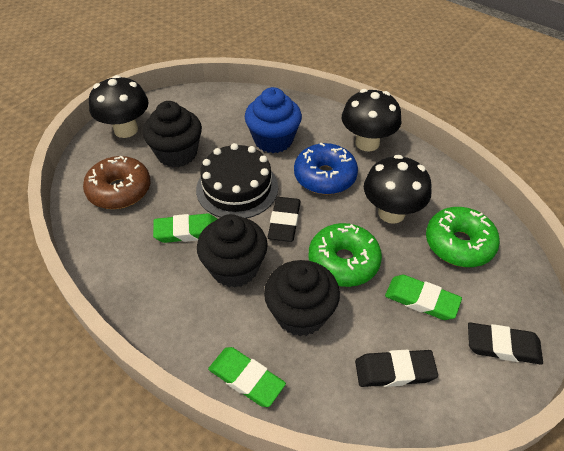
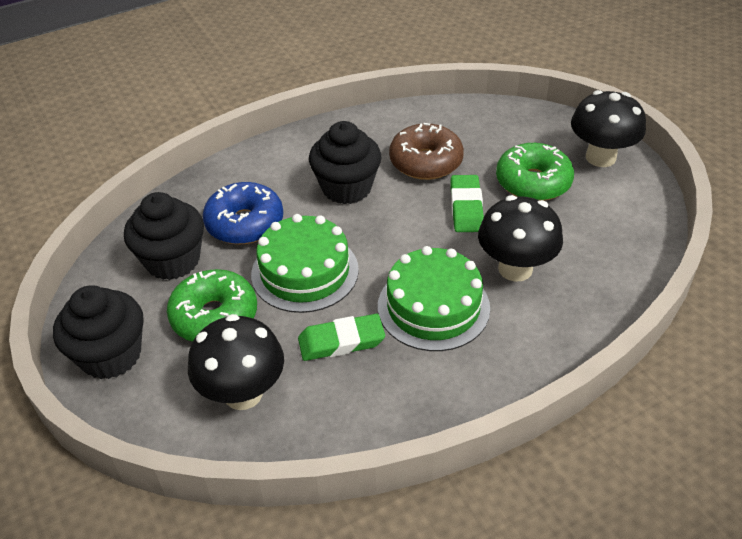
black cake: [196,143,278,218] = 1 -> none = 0
black eraser: [268,197,301,242] [355,350,438,387] [468,323,543,364] = 3 -> none = 0
blue cupcake: [245,87,302,153] = 1 -> none = 0
green cake: none = 0 -> [251,214,359,313] [378,246,490,351] = 2
green eraser: [153,213,217,243] [208,347,286,407] [385,275,462,320] = 3 -> [298,314,385,361] [451,175,484,232] = 2

